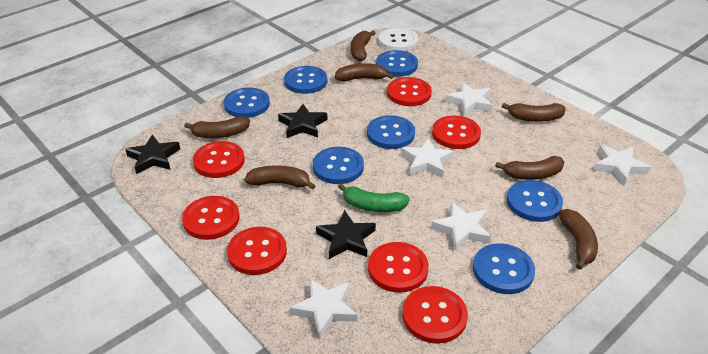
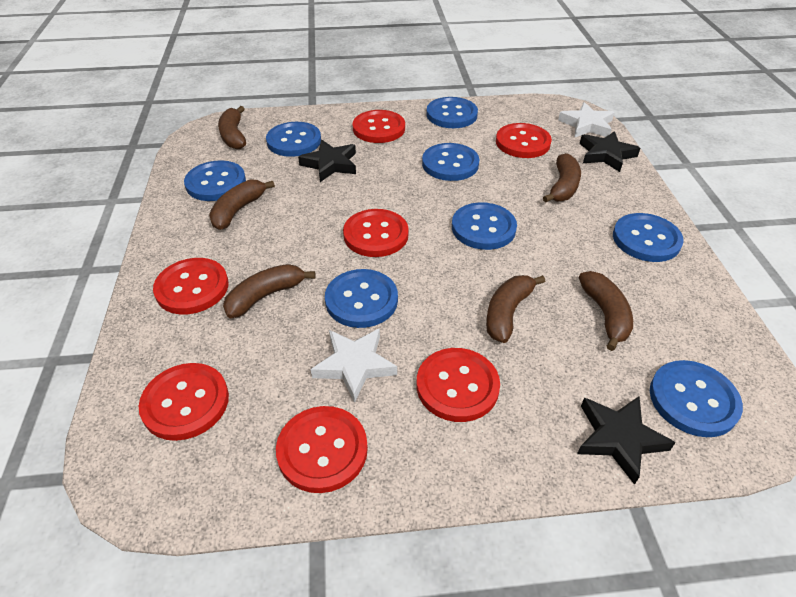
blue button: [224,88,270,118] [284,66,327,94] [313,147,364,184] [367,115,415,149] [376,50,418,77] [473,243,535,294] [507,180,563,222] = 7 -> [184,160,246,201] [266,122,321,157] [325,269,398,328] [422,143,480,181] [426,97,478,128] [452,202,517,250] [613,213,684,262] [650,360,743,437] = 8
brown banana: [184,116,250,138] [245,165,316,190] [335,63,394,82] [351,30,376,62] [495,156,564,180] [502,103,565,122] [558,209,598,270] = 7 -> [209,180,275,230] [218,106,246,149] [223,264,316,318] [486,275,545,343] [543,153,581,203] [579,271,633,351] = 6
green banana: [338,183,410,212] = 1 -> none = 0
white button: [379,28,418,51] = 1 -> none = 0
white star: [290,279,357,338] [401,138,454,177] [431,202,491,251] [445,82,493,116] [593,145,651,185] = 5 -> [311,328,397,403] [558,102,615,138] = 2

